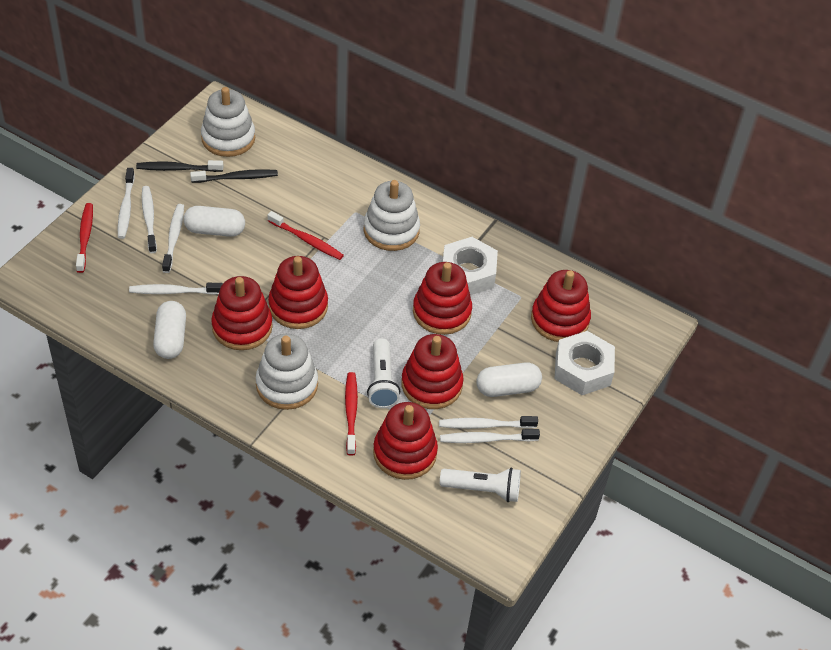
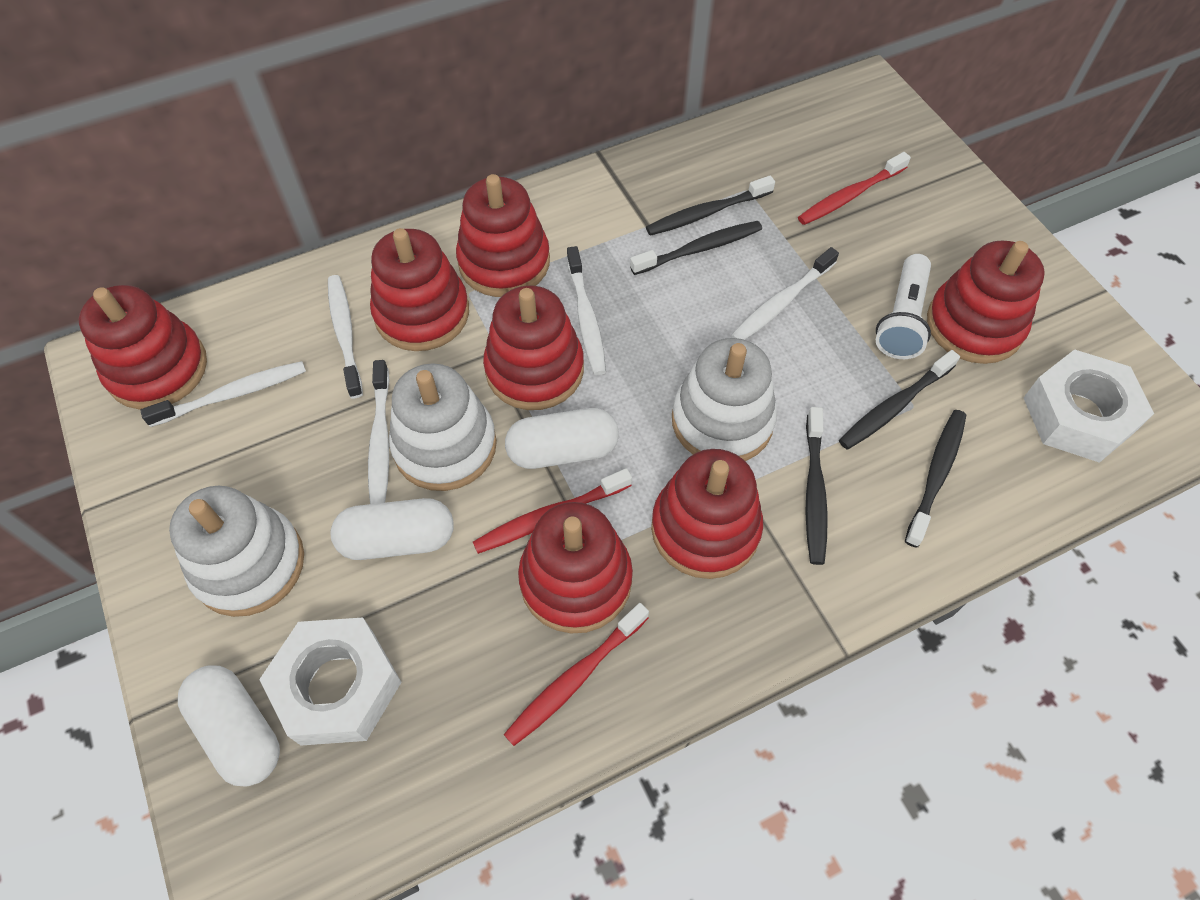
black toothbrush: [136,160,223,172] [190,169,278,183] = 2 -> [630,221,762,275] [646,176,775,236] [805,407,828,565] [839,350,960,449] [905,410,966,548] = 5
red stacking toy: [211,276,273,350] [268,256,328,329] [373,402,438,480] [401,334,464,409] [413,262,472,335] [531,270,591,342] = 6 -> [79,285,207,410] [370,228,469,351] [456,174,550,297] [483,286,584,410] [518,502,633,634] [651,449,763,579] [927,240,1045,364] = 7
white flashlight: [367,338,400,408] [440,468,521,502] = 2 -> [876,254,931,359] = 1
white toothbrush: [118,168,135,239] [129,283,223,295] [142,186,157,253] [162,204,184,273] [439,416,538,429] [440,429,540,443] = 6 -> [140,361,306,427] [328,275,363,398] [368,360,389,504] [567,246,606,375] [731,247,839,340] = 5

